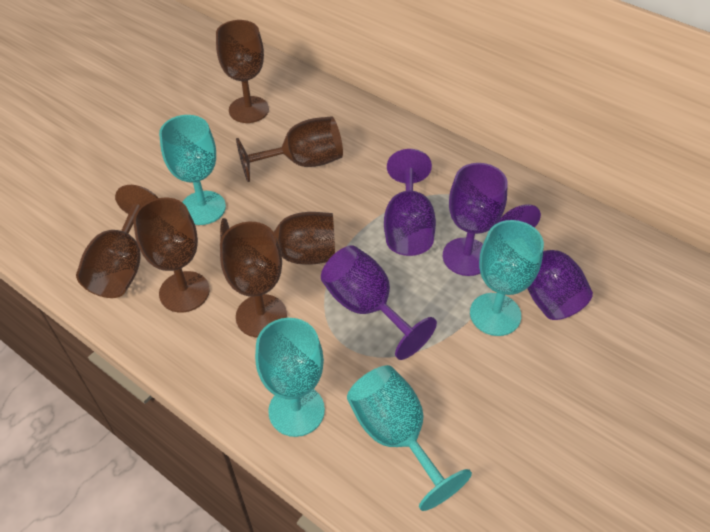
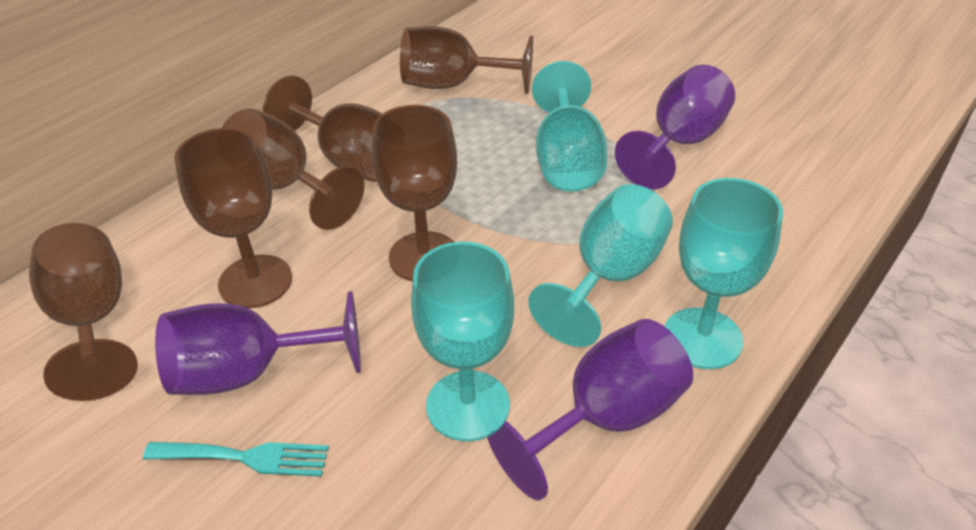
purple goblet: [321,245,437,360] [384,149,436,256] [443,163,508,276] [498,204,593,320] = 4 -> [155,291,361,395] [485,319,693,500] [615,65,735,189] = 3
turquoise fork: none = 0 -> [143,442,329,477] = 1

